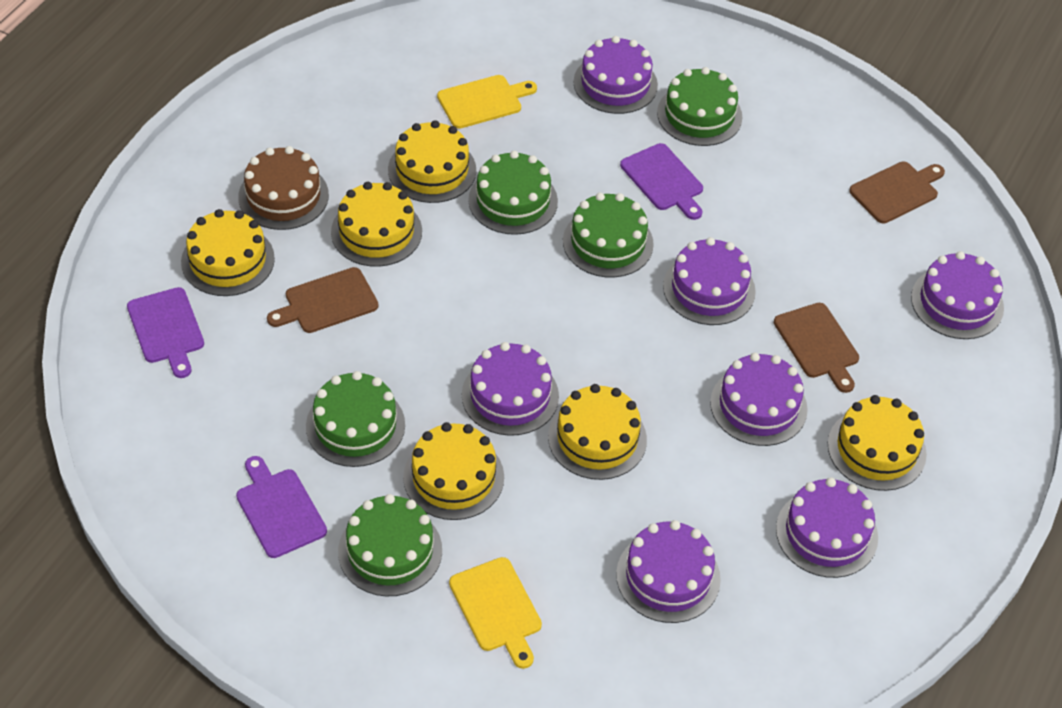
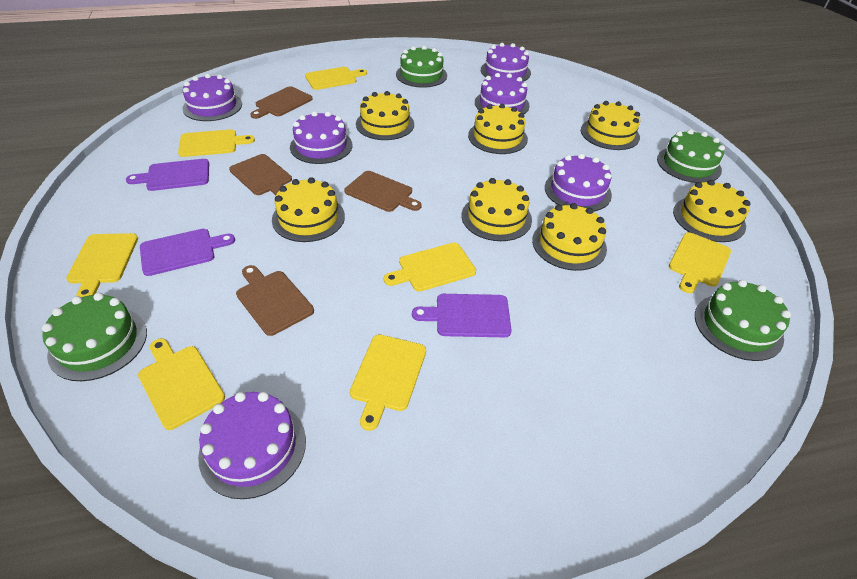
brown cake: [238,146,329,230] = 1 -> none = 0
brown cutting board: [267,267,379,333] [774,303,859,393] [849,162,945,223] = 3 -> [229,154,292,195] [236,265,314,336] [250,86,313,119] [344,171,422,212] = 4
green cake: [306,371,405,467] [338,494,442,596] [468,151,558,235] [563,193,654,278] [657,67,743,146] = 5 -> [42,293,147,381] [396,46,447,88] [657,129,725,183] [695,280,791,361] = 4
purple cake: [462,342,559,436] [573,36,658,114] [616,520,721,623] [663,237,756,325] [710,352,808,446] [776,477,878,578] [911,251,1004,339] = 7 -> [182,74,242,121] [198,392,306,499] [290,111,353,164] [475,73,530,114] [481,43,531,81] [545,154,612,212] = 6
yellow cake: [181,209,275,296] [331,182,422,267] [388,120,476,203] [403,422,504,520] [548,384,647,480] [828,395,927,491] = 6 -> [272,177,345,242] [356,91,414,140] [461,178,532,241] [468,104,528,154] [532,203,607,271] [581,101,640,150] [673,180,751,242] = 7
yellow cutting board: [437,75,537,129] [449,557,542,669] = 2 -> [66,233,138,297] [138,338,225,430] [178,129,255,157] [305,67,367,90] [350,334,426,431] [384,243,476,291] [669,232,731,293] = 7

